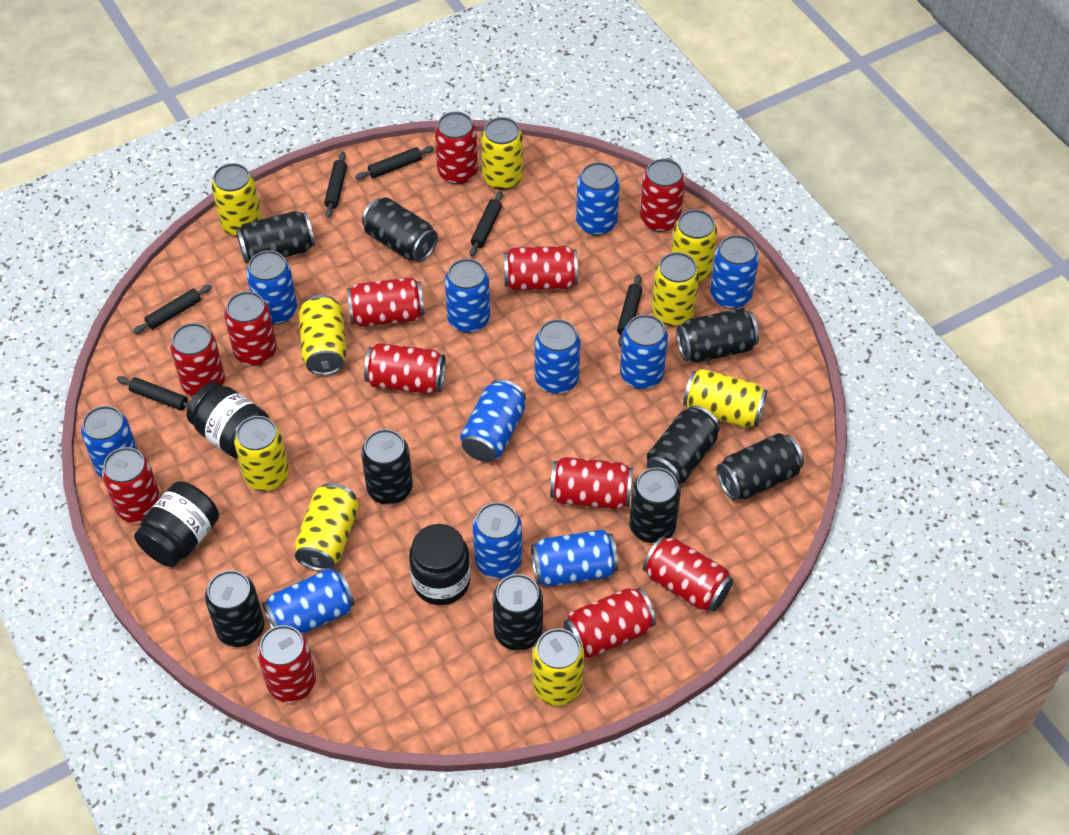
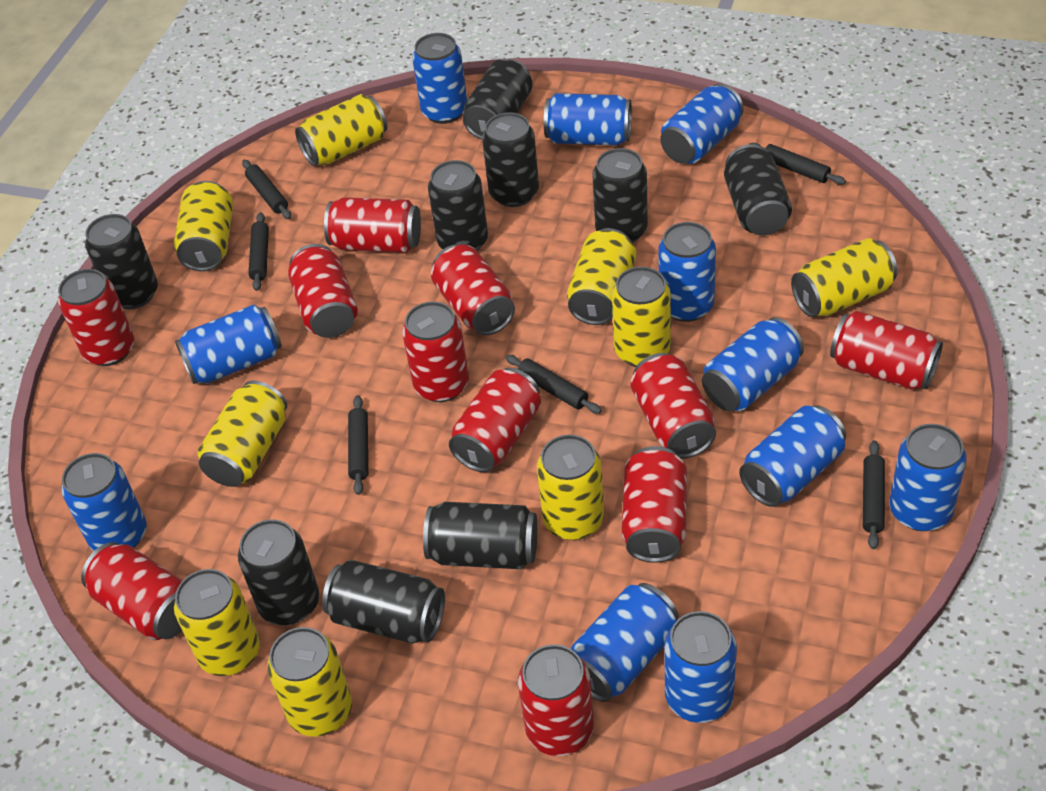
black jar: [134,482,219,567] [187,382,269,459] [409,524,470,605] = 3 -> none = 0
red can: [102,447,161,523] [170,323,225,396] [224,291,277,366] [257,625,316,702] [347,277,424,327] [364,343,446,394] [435,112,478,184] [504,246,578,291] [550,457,633,509] [563,588,656,659] [640,159,685,232] [643,536,733,612] = 12 -> [58,269,134,366] [81,542,183,640] [288,244,358,338] [324,197,421,253] [402,302,469,402] [431,244,515,335] [449,368,541,472] [518,644,594,756] [622,446,687,563] [630,353,716,458] [830,311,943,389] = 11

